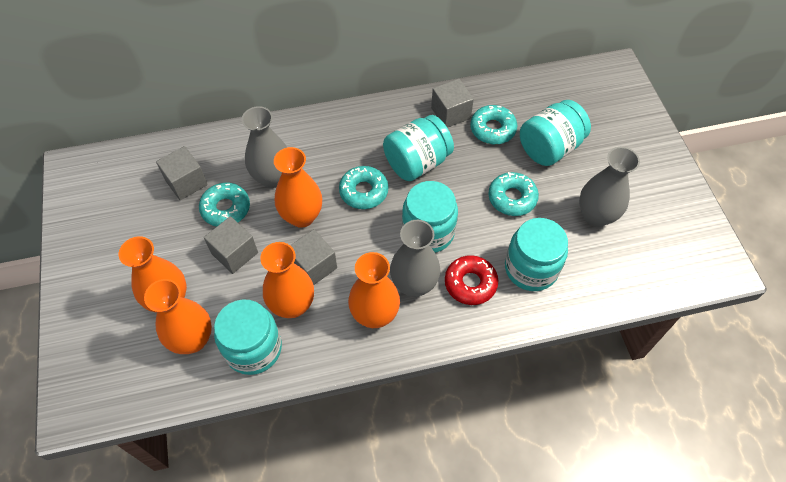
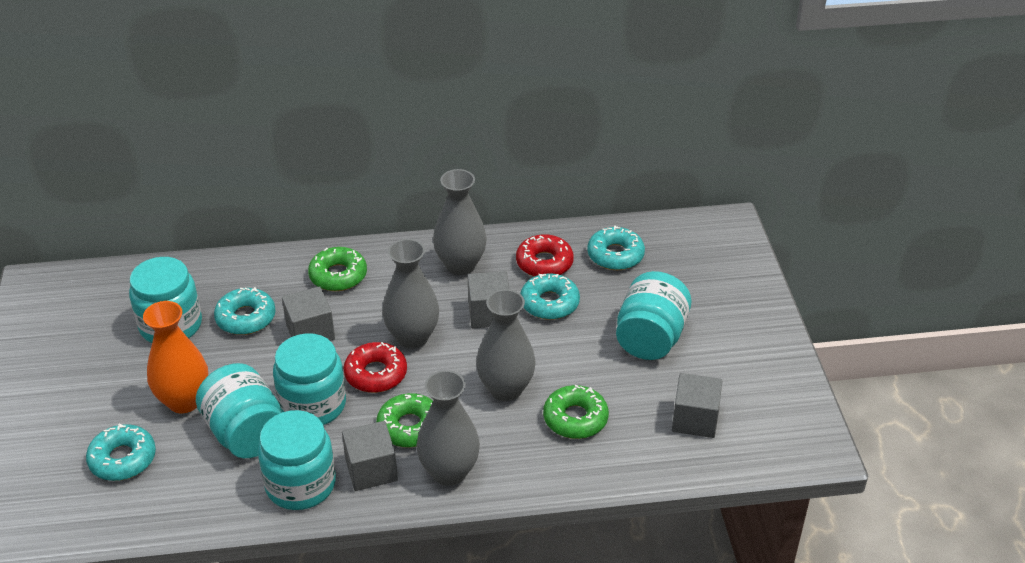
green donut: none = 0 -> [308,247,367,291] [376,393,433,448] [543,385,609,439] = 3
grey vase: [242,106,287,188] [390,220,440,297] [579,147,640,227] = 3 -> [382,239,439,349] [416,370,480,486] [433,169,487,275] [476,289,536,401] = 4
orange vase: [119,236,187,313] [144,279,212,354] [260,242,314,318] [274,147,322,228] [348,252,400,328] = 5 -> [143,301,208,413] = 1
red donut: [445,255,498,305] = 1 -> [344,342,407,393] [516,234,574,277] = 2

